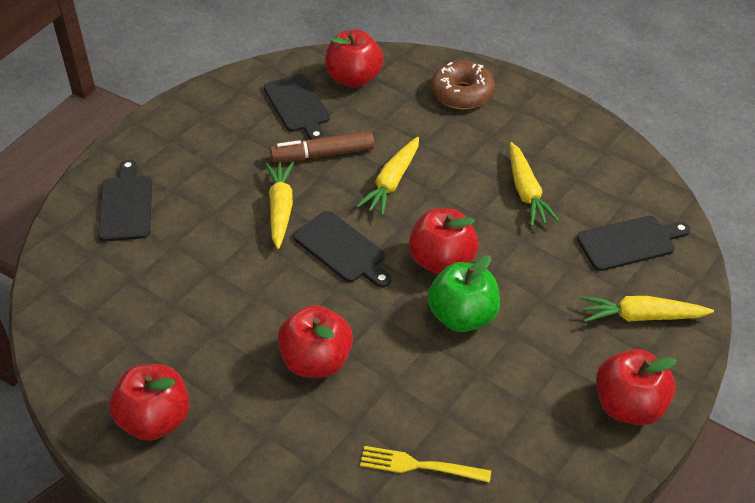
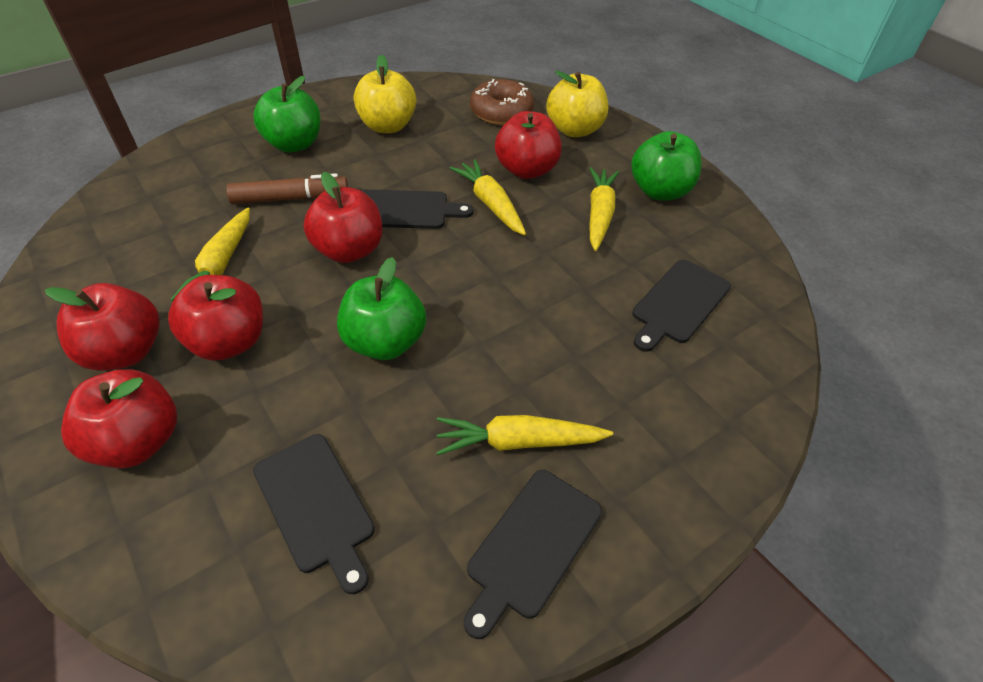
green apple: [428,255,500,332] = 1 -> [253,76,320,153] [337,257,426,360] [631,131,702,200] = 3
yellow apple: none = 0 -> [354,55,416,133] [546,71,608,137] = 2
yellow fork: [360,446,491,483] = 1 -> none = 0

